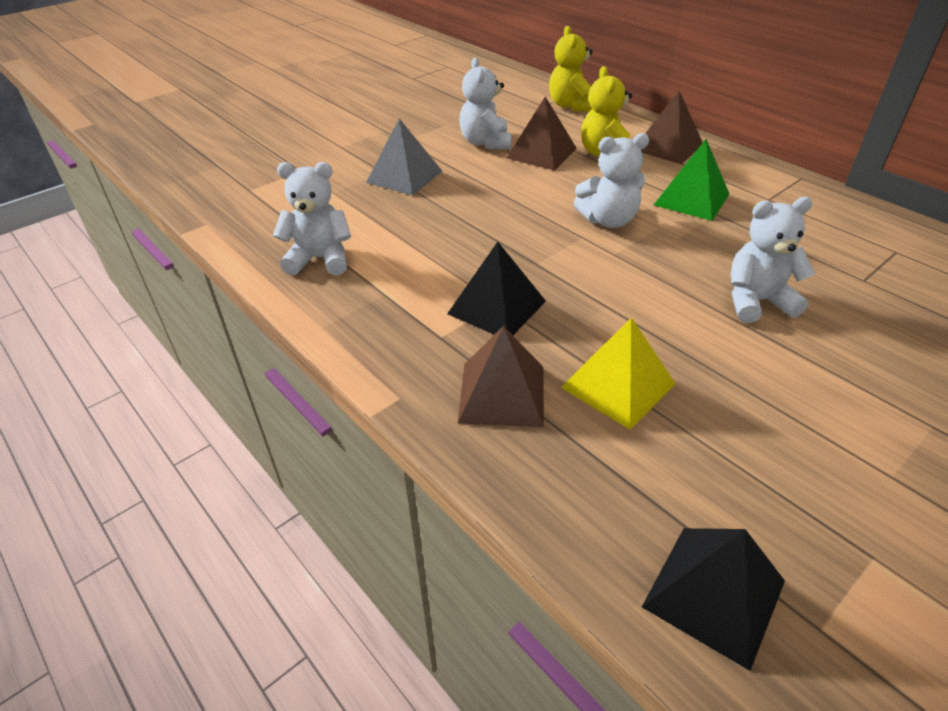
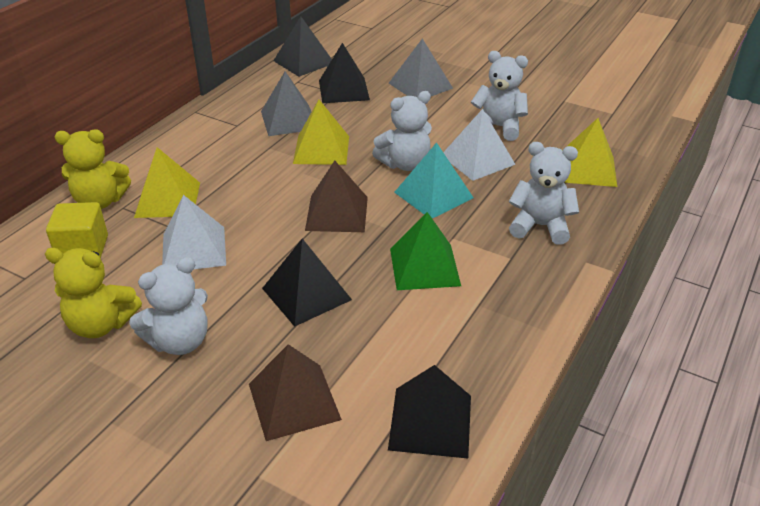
black pyramid: [447,242,546,335] [642,528,785,671] = 2 -> [262,238,352,327] [273,17,332,77] [319,43,370,103] [388,365,471,459] = 4
brown pyramid: [457,326,544,427] [507,96,577,171] [641,90,703,164] = 3 -> [249,344,342,441] [305,160,368,232] = 2
grey pyramid: [366,119,442,196] = 1 -> [261,71,311,136] [389,39,453,97] = 2
turquoise pyramid: none = 0 -> [394,142,473,219] = 1
white pyramid: none = 0 -> [162,195,226,269] [443,109,516,181] = 2
yellow cube: none = 0 -> [46,202,108,258] = 1
yellow pyramid: [561,317,676,430] = 1 -> [134,147,200,218] [293,100,349,165] [564,118,617,187] = 3

